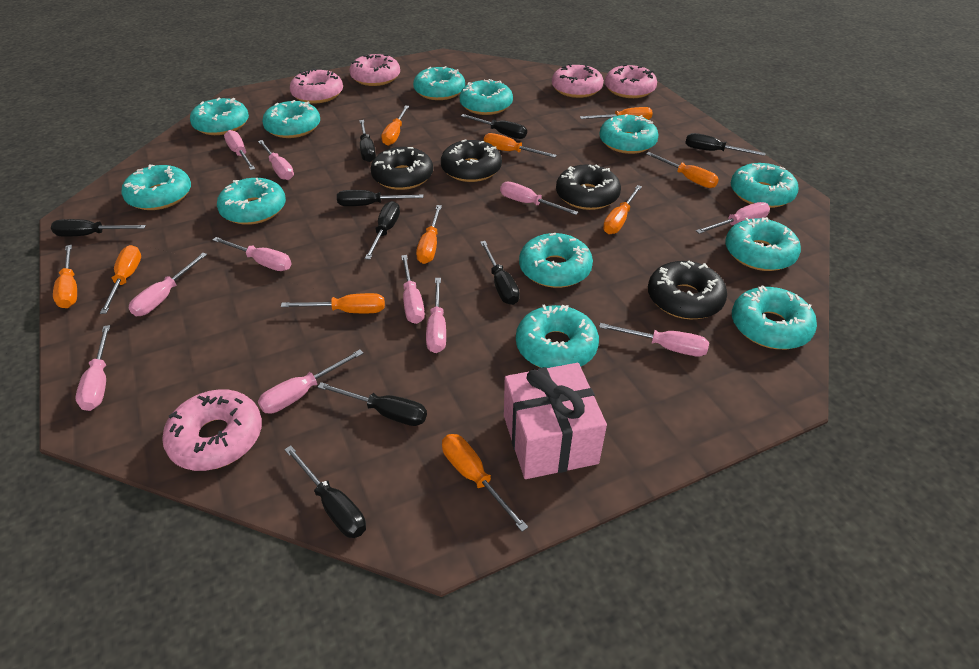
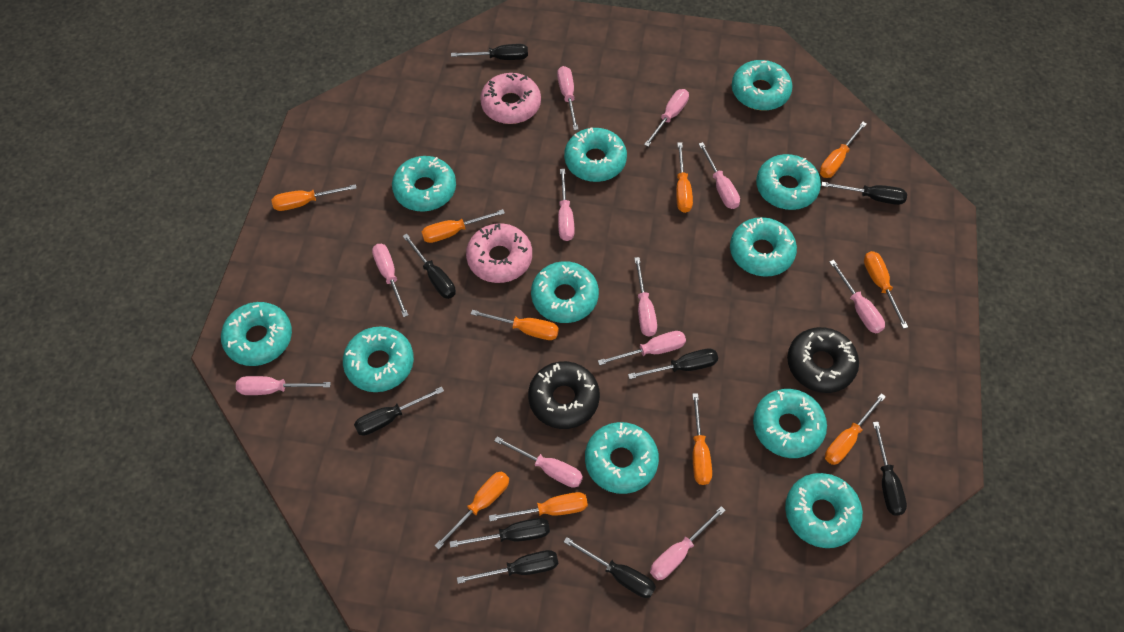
black donut: [370,147,433,190] [441,139,502,182] [556,164,621,210] [648,260,727,320] = 4 -> [528,361,600,429] [787,327,859,393] = 2
pink donut: [162,389,262,471] [290,68,343,104] [350,54,400,86] [552,64,604,98] [605,64,657,98] = 5 -> [466,223,532,283] [480,73,541,124] = 2
pink gift: [504,363,607,479] = 1 -> none = 0
turquoise donut: [121,164,191,210] [190,98,249,135] [217,178,286,225] [262,100,320,138] [413,66,465,100] [459,79,513,115] [516,305,599,368] [519,233,593,288] [599,114,659,154] [725,217,801,271] [731,163,799,208] [732,286,817,349] = 12 -> [221,302,292,366] [343,326,414,392] [392,156,456,212] [531,261,599,323] [564,127,627,182] [585,422,659,494] [730,217,797,277] [732,60,793,111] [753,389,827,458] [756,154,821,210] [785,473,863,548] = 11

